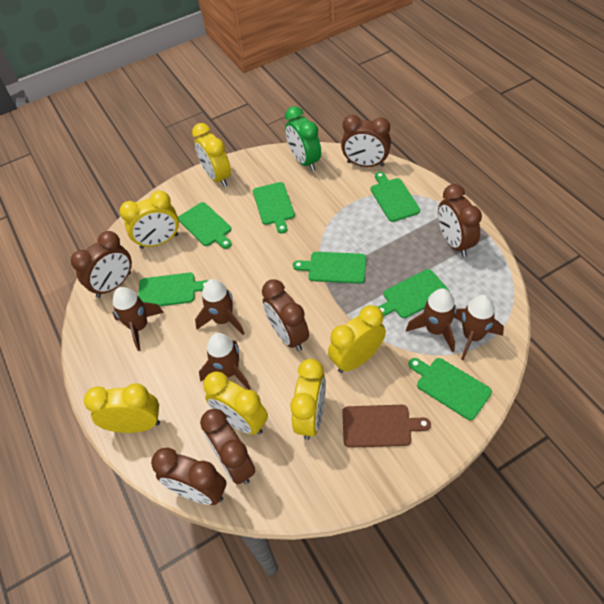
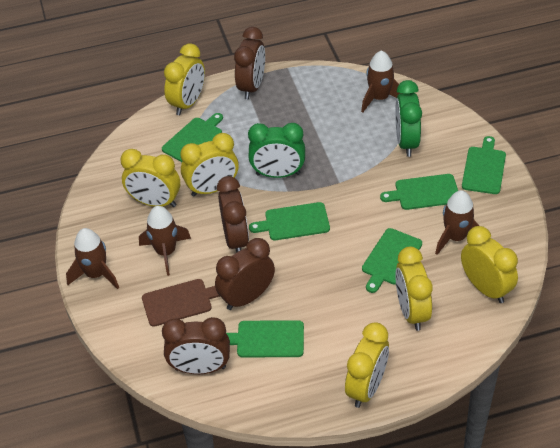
brown clock: [71,231,132,298] [151,448,226,505] [200,409,255,484] [262,279,309,351] [341,115,391,167] [438,184,482,257] = 6 -> [162,317,230,374] [215,238,275,310] [217,176,249,253] [234,27,265,99] = 4
brown rocket: [113,287,164,351] [195,279,245,335] [199,333,251,390] [406,288,456,352] [454,295,504,360] = 5 -> [66,228,119,289] [139,206,191,276] [361,50,400,113] [435,190,479,255] = 4
green clock: [285,106,321,171] = 1 -> [248,123,305,178] [395,80,422,157] = 2
green cutting board: [138,273,208,306] [178,202,232,249] [253,182,295,234] [293,252,366,284] [371,172,420,222] [378,269,450,318] [409,358,492,420] = 7 -> [162,113,223,162] [226,320,304,357] [249,202,330,240] [362,228,422,293] [380,174,458,210] [462,136,506,194] = 6

